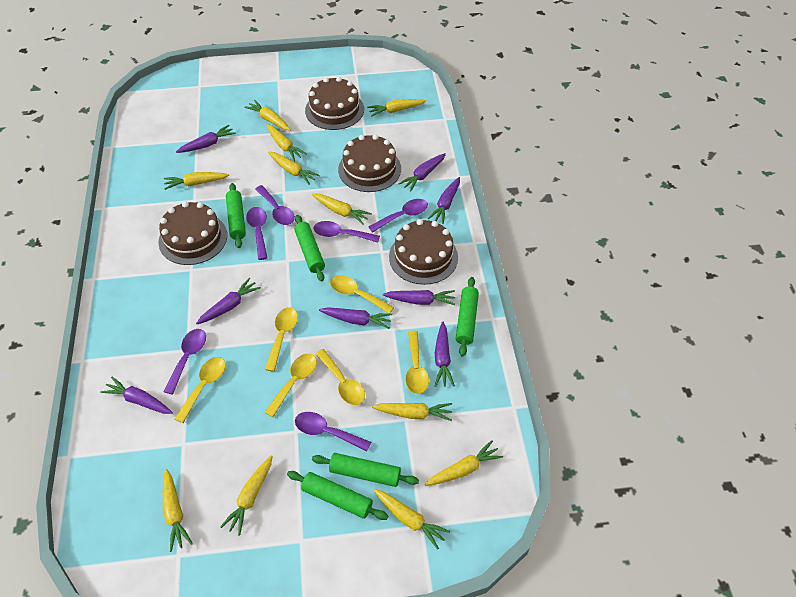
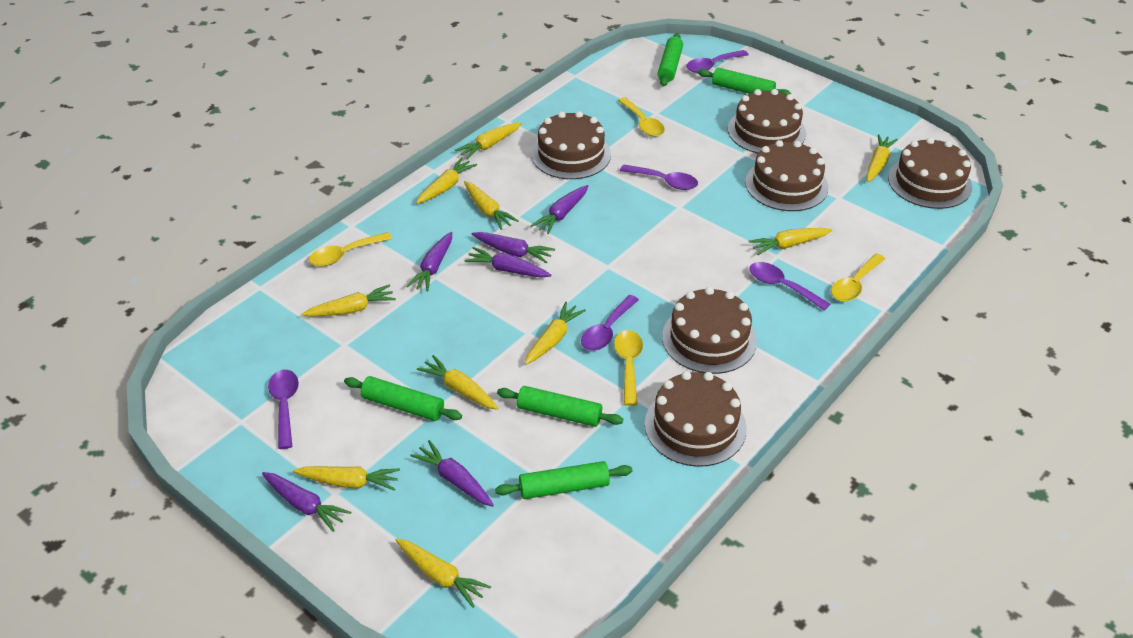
brown cake: [158,202,227,265] [305,77,364,130] [338,134,401,192] [389,219,458,285] = 4 -> [531,111,611,179] [645,371,747,467] [662,287,757,374] [728,89,806,153] [745,140,828,211] [888,137,972,209] = 6
purple carrot: [100,377,173,414] [176,125,236,153] [196,278,261,324] [319,307,393,329] [383,290,455,305] [398,153,446,192] [428,177,460,224] [435,321,455,387] = 8 -> [262,472,351,532] [407,232,452,292] [410,440,494,507] [465,247,551,278] [471,232,555,263] [531,185,588,234] = 6
purple spoon: [163,329,206,395] [246,207,267,260] [255,185,295,225] [295,412,371,451] [314,221,380,242] [368,199,428,232] = 6 -> [268,370,299,449] [581,295,639,351] [620,165,698,190] [686,50,749,73] [749,262,830,311] = 5
yellow carrot: [163,469,193,552] [164,172,229,190] [220,455,272,535] [244,100,291,131] [266,124,307,161] [268,151,320,185] [312,194,372,224] [367,99,426,117] [372,403,452,421] [373,489,450,550] [425,440,503,486] = 11 -> [293,466,400,491] [302,284,396,317] [396,539,491,608] [416,157,477,204] [417,355,498,410] [455,122,522,160] [464,181,519,230] [525,302,586,365] [749,228,832,255] [866,134,898,182] = 10
yellow spoon: [175,357,226,423] [264,354,317,417] [265,307,298,372] [315,349,365,405] [330,275,394,313] [405,331,429,394] = 6 -> [309,232,392,267] [614,330,643,406] [618,97,665,137] [831,253,885,302] = 4

